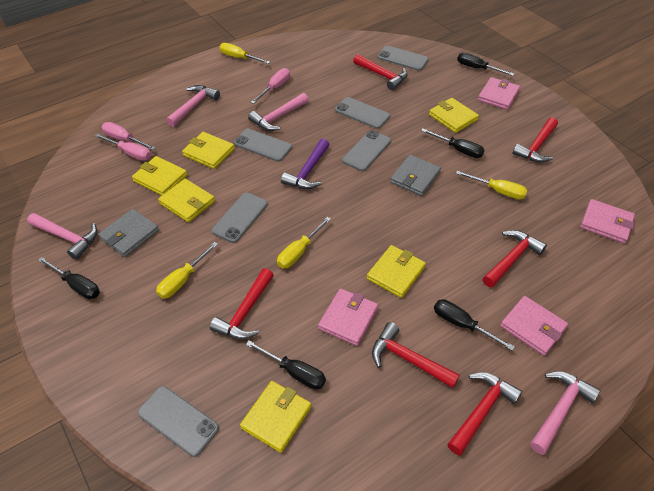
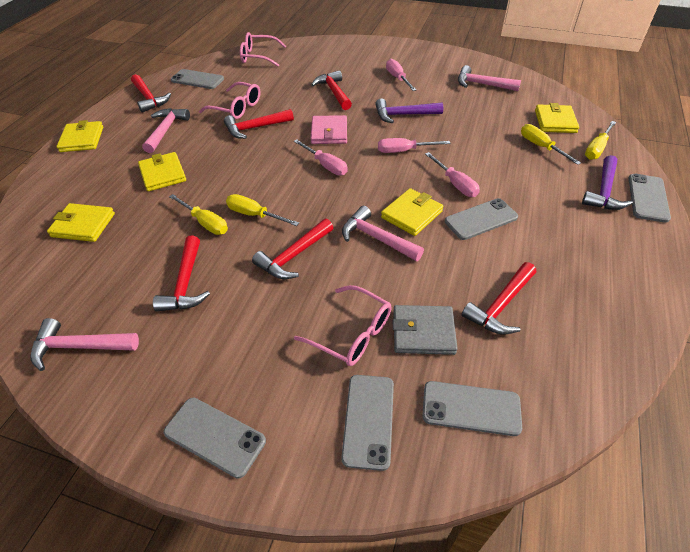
black screwdriver: [38,257,100,299] [246,340,326,389] [421,129,485,158] [434,299,515,351] [457,53,514,76] = 5 -> none = 0
grey wallet: [98,209,159,257] [390,155,441,196] = 2 -> [393,305,458,355] = 1
pink glasses: none = 0 -> [199,82,260,119] [240,32,286,67] [294,285,392,366] = 3
pink screwdriver: [95,134,151,161] [102,122,156,150] [251,68,290,104] = 3 -> [294,139,348,175] [378,138,450,153] [386,59,416,91] [425,152,480,197] = 4
pink wallet: [318,288,378,346] [478,77,520,110] [500,296,568,356] [580,199,635,244] = 4 -> [310,115,347,144] = 1
purple hammer: [281,139,329,189] = 1 -> [375,99,443,123] [582,155,633,210] = 2
yellow wallet: [132,156,188,196] [158,179,215,222] [182,132,235,169] [240,381,312,453] [367,245,426,298] [429,98,479,133] = 6 -> [47,203,115,242] [56,120,103,152] [138,152,186,191] [381,188,443,236] [535,103,579,133] = 5

